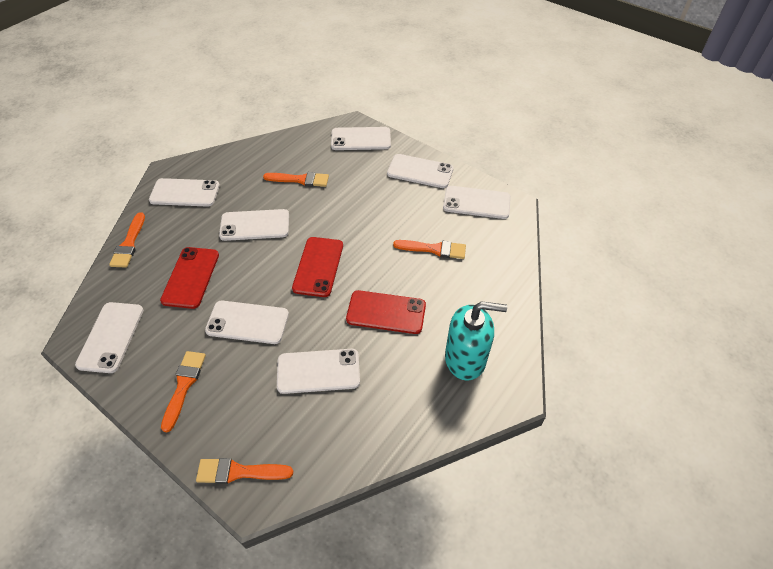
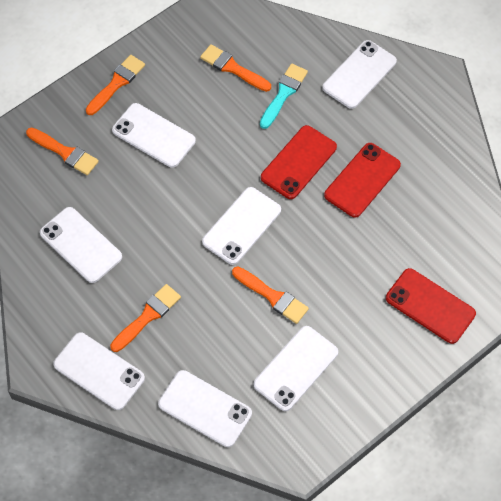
turquoise brush: none = 0 -> [260,64,308,129] = 1
turquoise soap dispenser: [445,301,507,381] = 1 -> none = 0
white phone: [75,302,143,373] [149,178,220,207] [205,301,289,344] [219,209,289,241] [277,349,360,394] [331,127,391,150] [387,154,454,188] [443,186,511,219] = 8 -> [40,207,122,283] [53,332,145,410] [112,103,196,168] [158,370,252,447] [202,187,281,265] [254,326,338,411] [323,40,397,109] = 7

